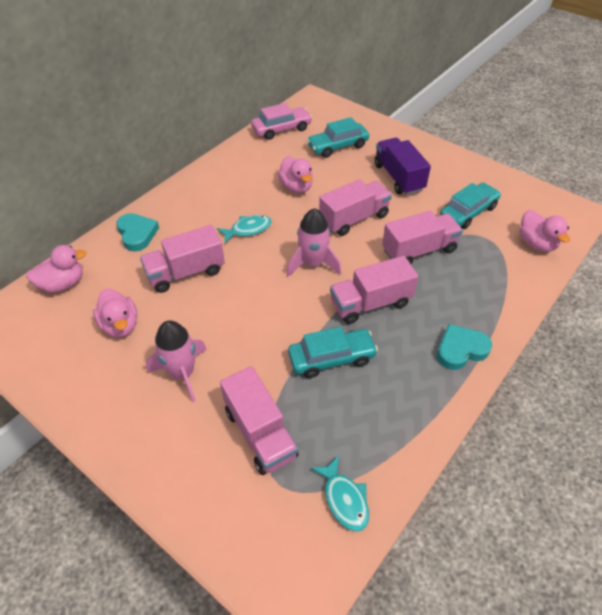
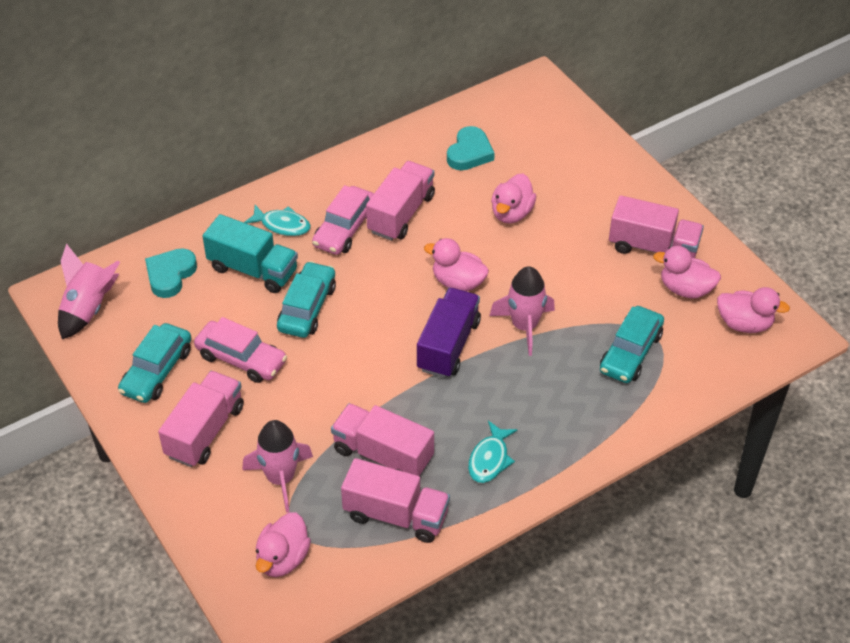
pink car: [251,103,312,140] = 1 -> [194,317,287,383] [312,185,374,255] = 2
pink duck: [26,245,86,292] [93,289,137,337] [278,156,313,193] [519,210,570,252] = 4 -> [256,512,311,577] [424,238,489,292] [491,173,536,224] [653,246,721,299] [717,287,790,333] = 5
pink rocket: [146,320,207,402] [287,208,341,277] = 2 -> [58,243,120,339] [242,420,313,513] [490,266,555,356] = 3
turquoise truck: none = 0 -> [203,214,298,293] = 1

